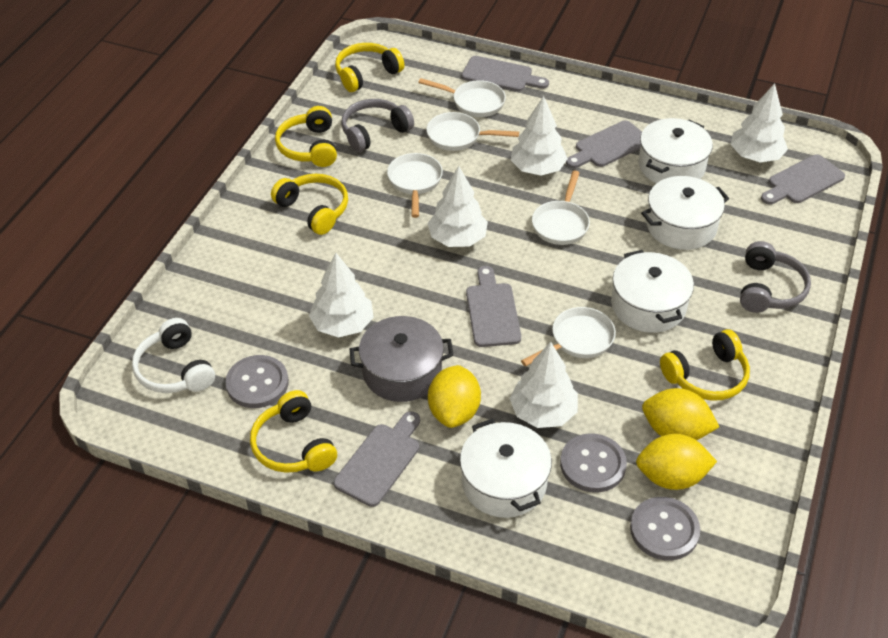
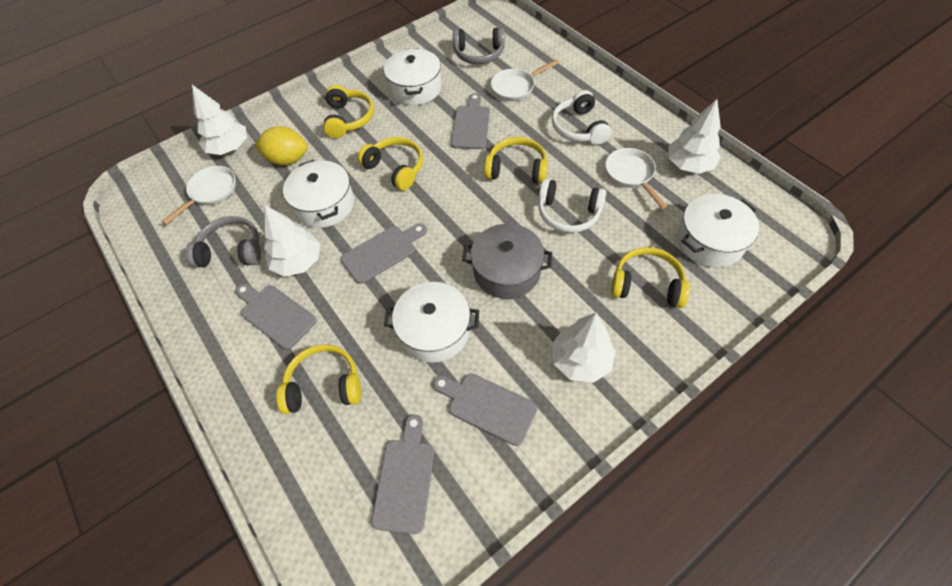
grey button: [225,355,289,408] [560,433,627,493] [630,497,700,560] = 3 -> none = 0
white headphones: [132,318,215,393] = 1 -> [538,179,606,233] [552,90,611,145] = 2
white pan: [387,153,443,218] [418,78,506,117] [427,112,519,151] [521,307,616,366] [532,171,590,245] = 5 -> [162,166,236,225] [491,59,559,101] [605,148,667,209] = 3
white tree: [309,253,374,338] [428,166,488,247] [510,342,578,428] [511,96,568,176] [730,83,788,163] = 5 -> [192,85,247,155] [263,205,320,277] [552,313,616,383] [668,99,721,174] = 4
yellow lemon: [428,365,481,428] [636,434,717,490] [642,388,719,440] = 3 -> [254,126,308,166] = 1

